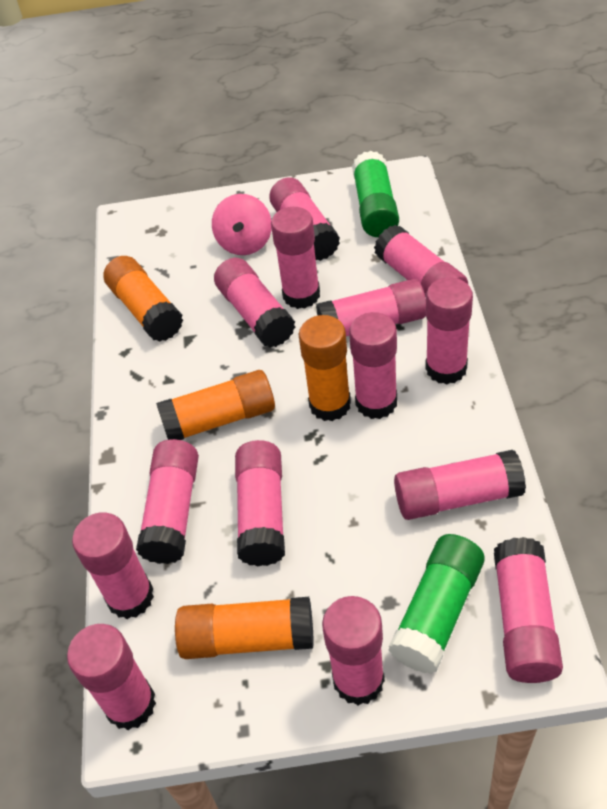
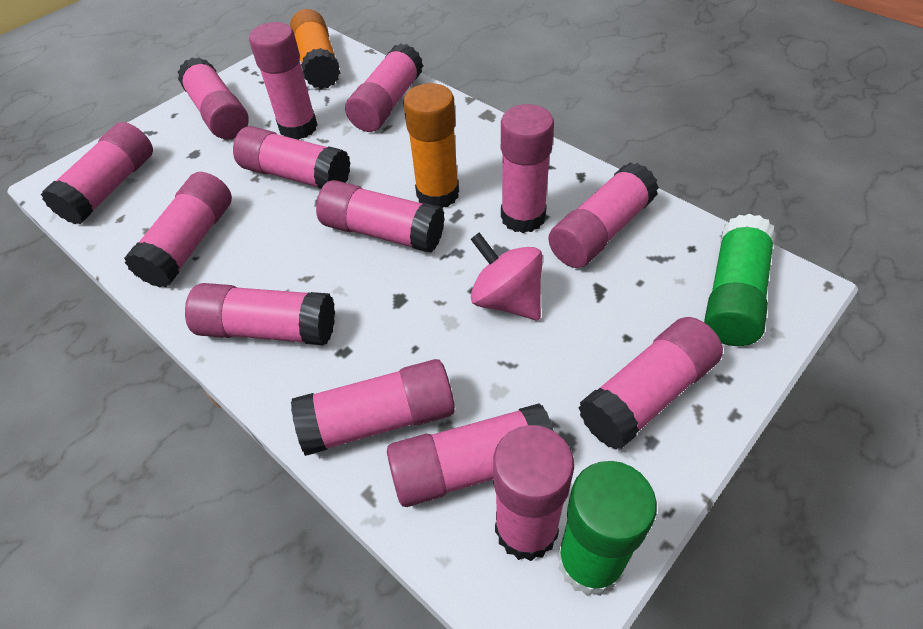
orange glue stick: [103,256,183,342] [156,370,275,440] [175,597,314,659] [299,315,351,421] = 4 -> [290,9,340,89] [403,83,459,208] = 2

